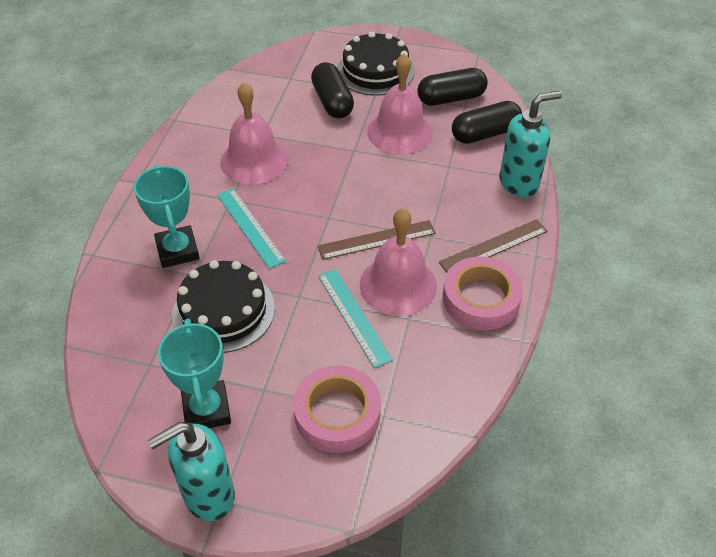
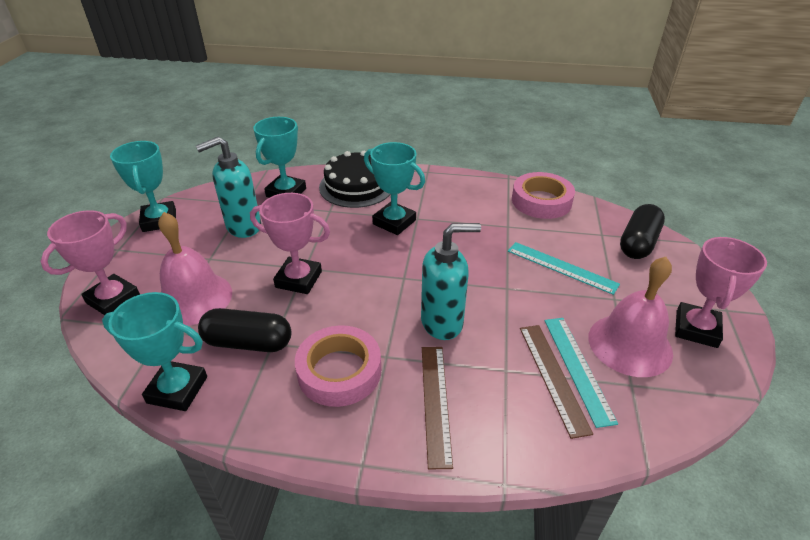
black cake: [172,260,275,353] [337,31,415,96] = 2 -> [319,151,391,208] = 1
black capsule: [311,62,354,119] [417,68,488,106] [452,101,522,144] = 3 -> [198,308,292,352] [620,204,665,259] = 2
pink bell: [220,82,288,184] [360,208,437,316] [367,53,433,154] = 3 -> [158,212,232,326] [589,257,673,377] = 2
pink trophy: none = 0 -> [40,210,140,315] [250,193,330,294] [675,237,767,348] = 3
turquoise trophy: [134,165,200,268] [158,319,231,428] = 2 -> [102,292,207,411] [110,141,176,232] [253,117,306,198] [364,142,425,235] = 4

